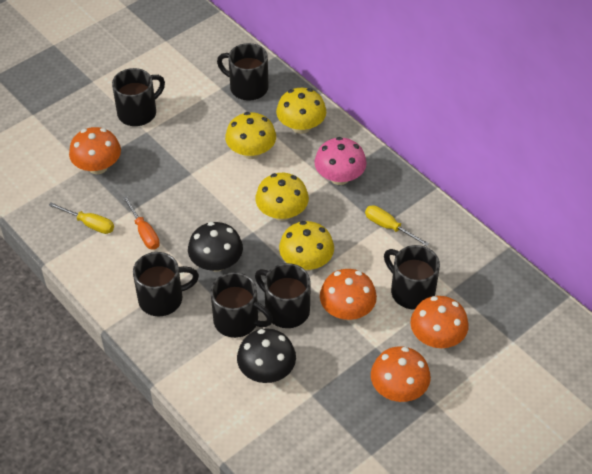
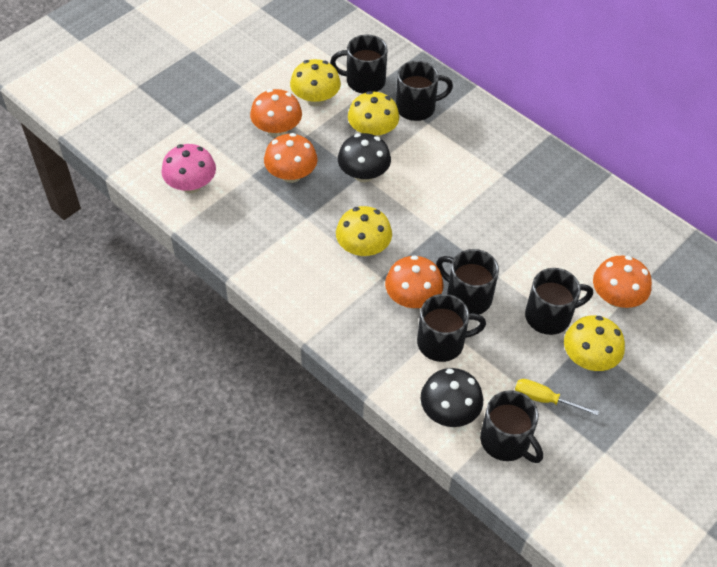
orange screwdriver: [123,196,160,250] = 1 -> none = 0
yellow screwdriver: [48,202,114,234] [365,205,429,246] = 2 -> [515,379,599,416] = 1

